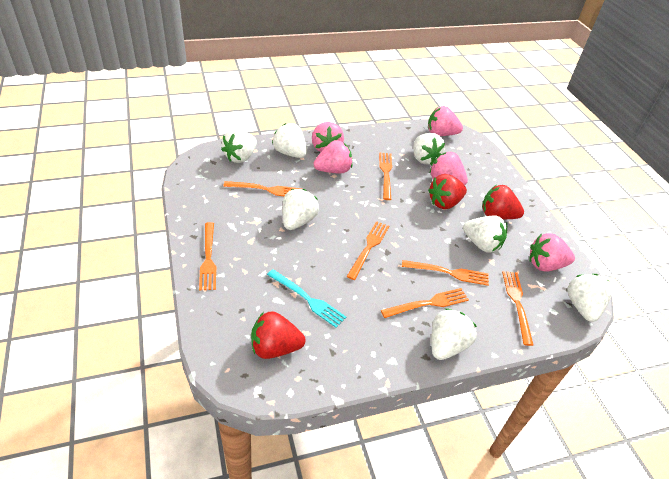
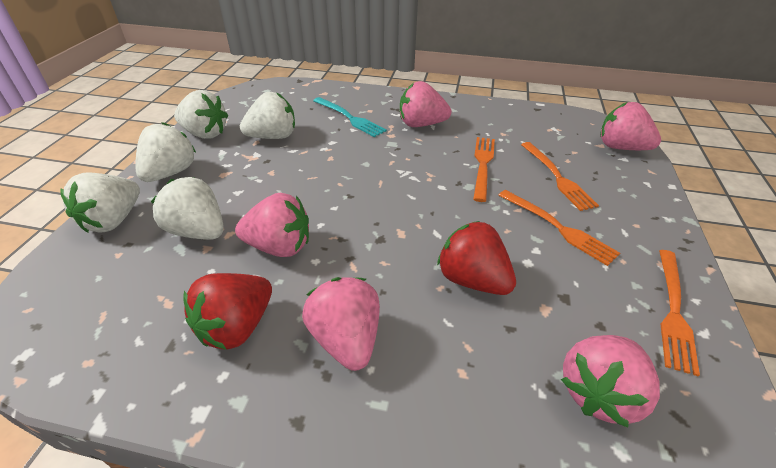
orange fork: [199,222,216,291] [223,181,302,196] [347,221,389,280] [379,152,392,200] [381,288,469,318] [402,260,489,286] [502,271,533,346] = 7 -> [473,137,495,202] [498,190,620,266] [521,142,599,211] [659,250,700,377] = 4
red strawberry: [251,311,306,359] [428,174,467,209] [482,185,524,219] = 3 -> [183,273,272,350] [437,221,516,295] = 2
white strawberry: [221,129,257,163] [272,123,307,158] [283,189,319,230] [414,133,445,165] [431,308,477,360] [463,215,507,253] [567,274,613,322] = 7 -> [60,172,140,233] [135,122,196,182] [151,177,224,240] [174,90,228,139] [240,92,295,139] = 5

